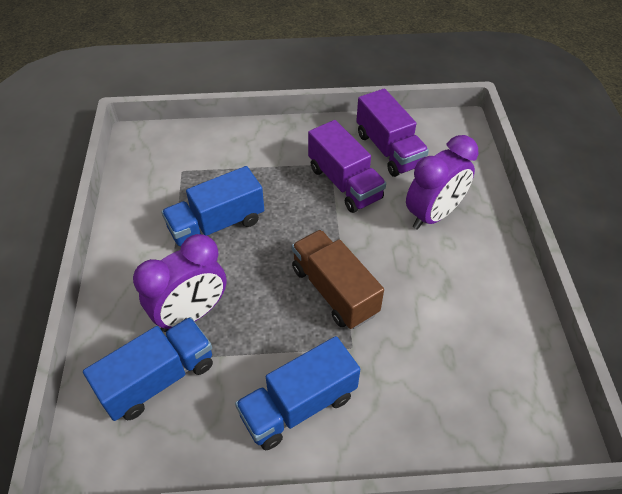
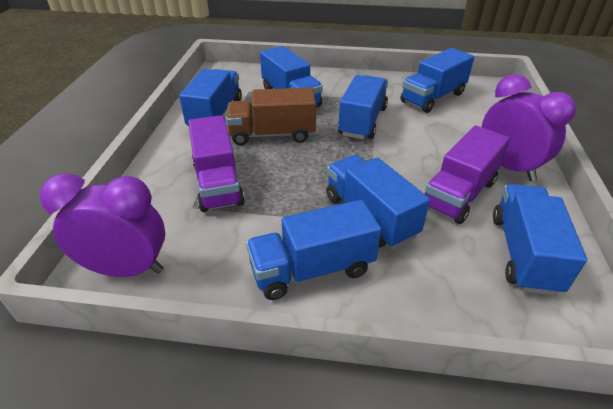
blue truck: [83,317,213,421] [161,166,264,246] [235,336,360,450] = 3 -> [179,69,242,126] [246,200,381,300] [260,46,323,107] [326,155,430,249] [338,75,388,139] [401,48,474,113] [493,184,587,295] = 7

